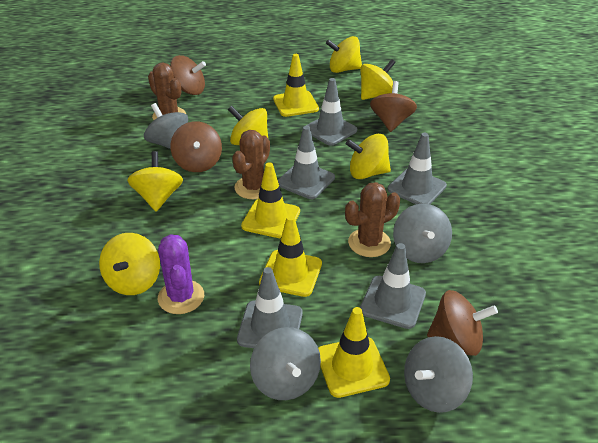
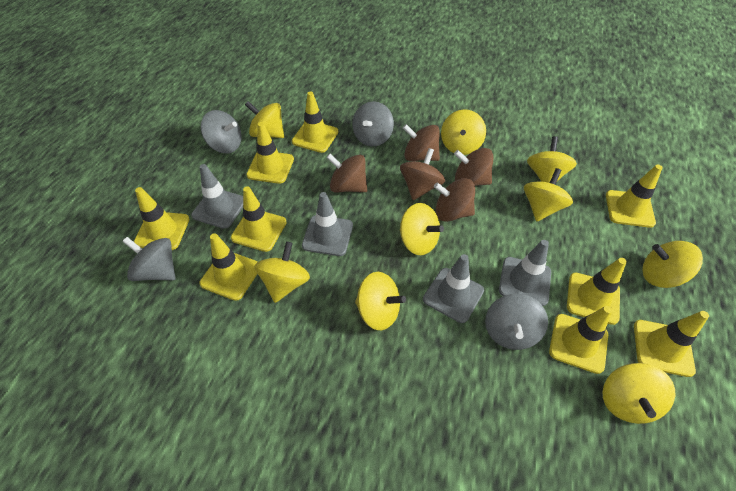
brown cactus: [148,62,186,120] [232,130,270,199] [345,182,400,257] = 3 -> none = 0
brown spinning top: [170,55,206,95] [170,121,222,172] [370,81,417,132] [427,290,498,356] = 4 -> [326,154,367,192] [400,148,445,200] [403,124,440,161] [434,178,475,222] [454,148,494,186] = 5
grey traffic cone: [237,267,303,348] [278,126,335,199] [306,78,357,146] [360,243,426,329] [388,133,447,204] = 5 -> [191,164,243,229] [302,192,353,256] [423,254,484,323] [499,240,551,306] = 4
purple cactus: [158,234,204,314] = 1 -> none = 0
yellow spinning top: [99,233,160,295] [127,151,183,211] [228,105,268,145] [326,36,362,73] [346,134,391,179] [360,59,396,100] = 6 -> [245,101,284,138] [254,241,310,303] [355,272,406,330] [400,203,444,255] [441,109,486,155] [524,168,573,222] [527,136,577,183] [603,363,675,424] [642,241,703,288] = 9
yellow traffic cone: [241,162,300,239] [259,215,322,297] [273,54,319,117] [318,307,390,398] = 4 -> [134,187,189,250] [200,233,258,301] [231,186,287,252] [246,122,294,184] [292,92,338,153] [549,306,612,374] [567,258,627,325] [606,165,662,228] [634,311,709,377] = 9

